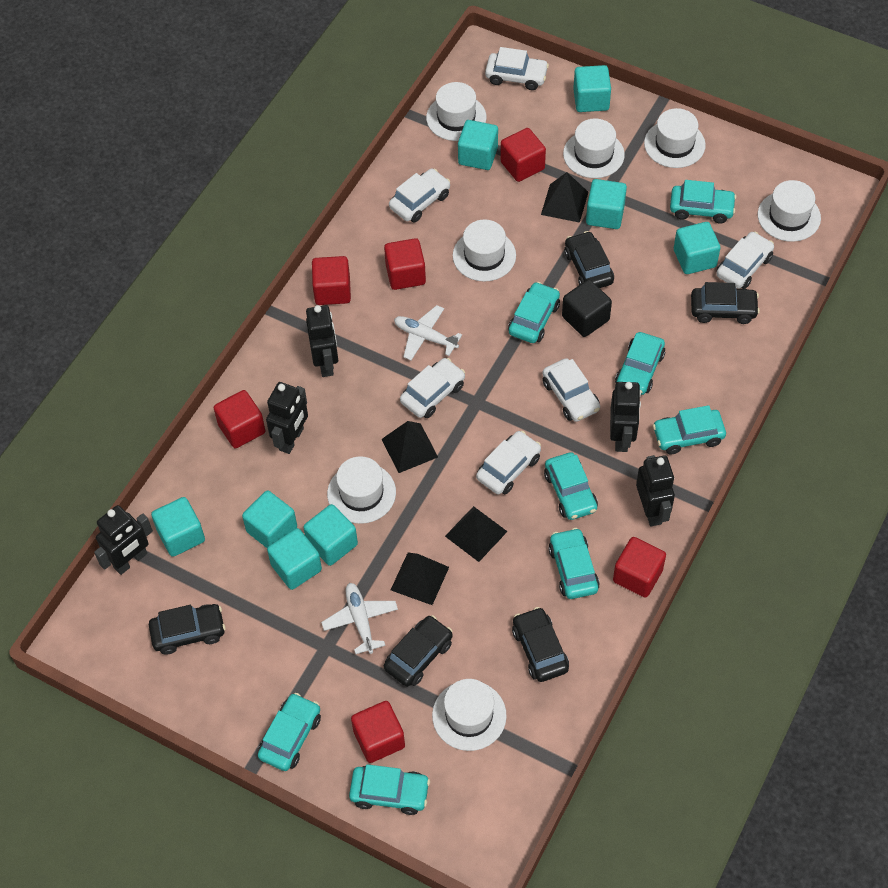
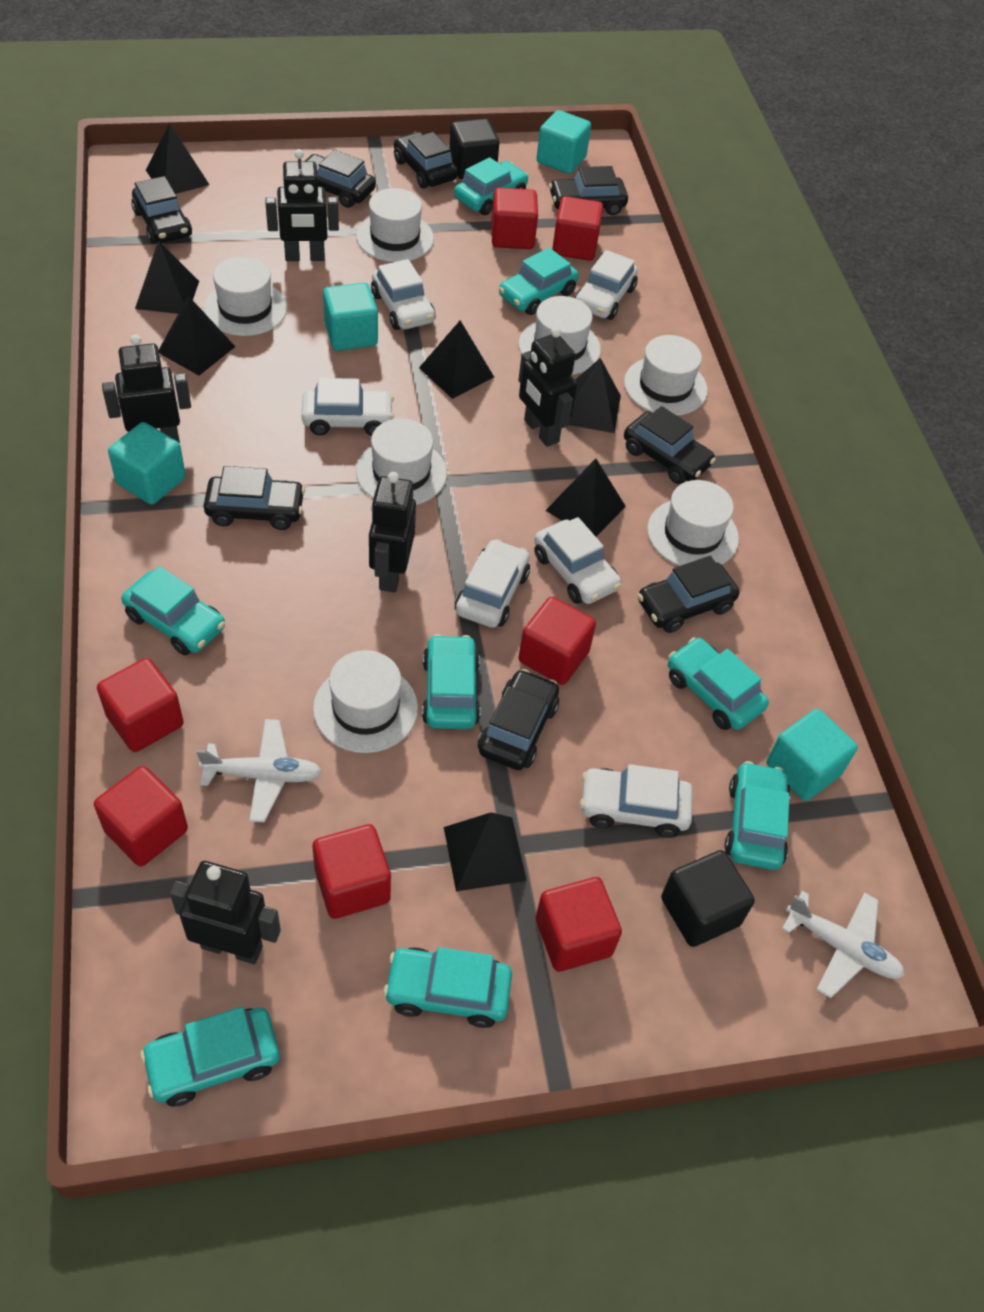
black car: [149,604,226,655] [384,615,453,687] [512,607,569,682] [564,231,614,288] [691,282,760,324] = 5 -> [131,176,192,244] [203,466,305,530] [305,150,376,208] [394,132,458,188] [478,669,559,770] [549,166,628,215] [624,406,716,484] [638,556,739,633] = 8
black cube: [562,280,612,337] = 1 -> [449,119,499,179] [661,850,755,947] = 2
black pyramid: [381,421,438,473] [391,552,449,605] [445,506,508,562] [541,172,588,223] = 4 -> [135,240,199,314] [146,123,210,194] [159,296,235,376] [419,320,494,399] [444,812,527,891] [545,459,626,536] [569,358,621,433] = 7
red cube: [214,390,266,448] [312,256,351,305] [351,701,405,763] [384,238,426,290] [500,128,546,182] [613,537,666,598] = 6 -> [94,766,188,867] [97,658,184,752] [313,824,391,919] [491,188,538,249] [518,597,596,685] [536,877,622,972] [552,196,603,261] = 7
turquoise cube: [151,497,205,557] [242,491,297,548] [267,528,322,590] [303,504,358,566] [458,120,498,170] [573,65,611,112] [586,179,627,229] [674,222,720,274] = 8 -> [108,422,186,505] [323,283,378,351] [537,110,591,174] [767,709,858,801] = 4

